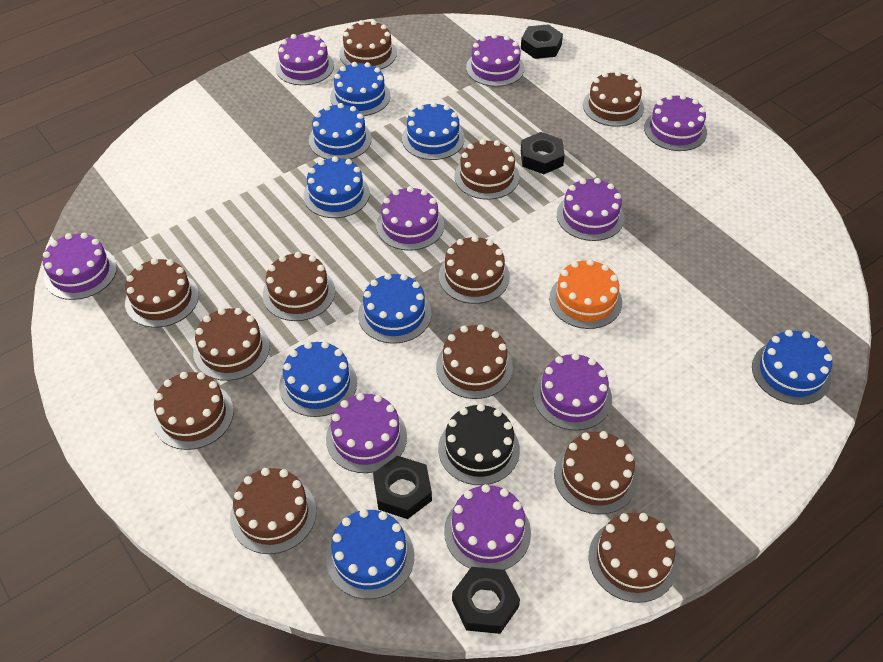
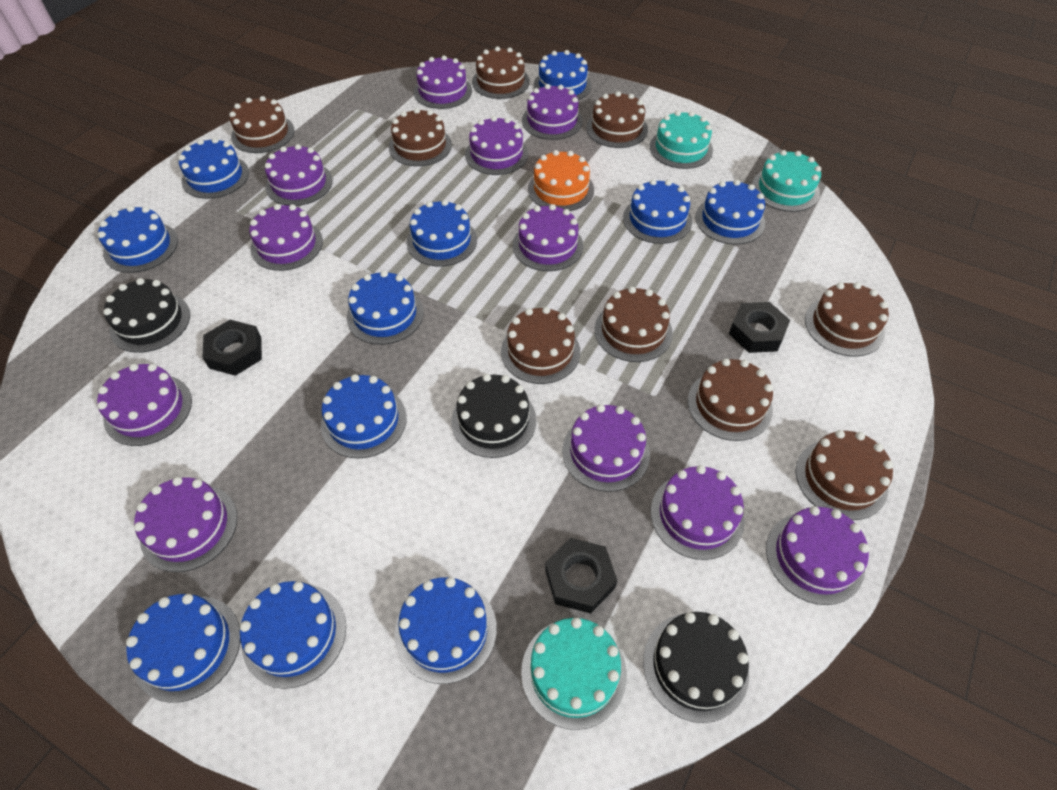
black cake: [438,404,520,485] = 1 -> [103,278,190,353] [451,374,536,458] [643,612,749,723] = 3
black nut: [373,456,432,519] [452,567,520,634] [521,24,563,59] [521,132,565,174] = 4 -> [203,320,262,376] [545,538,618,614] [729,302,790,353] = 3
blue cake: [279,341,357,417] [303,156,370,218] [309,103,372,159] [326,509,414,599] [330,62,390,116] [358,273,431,344] [402,102,465,160] [752,330,832,405] = 8 -> [98,206,178,273] [126,594,240,703] [178,138,249,199] [240,581,346,689] [321,374,407,458] [347,271,424,345] [394,577,497,684] [407,200,477,266] [534,50,592,100] [623,179,692,244] [695,180,765,244] = 11
brown cake: [125,258,199,328] [153,372,234,450] [193,308,270,381] [230,468,316,554] [263,252,335,321] [339,20,397,70] [436,324,513,399] [439,236,510,304] [454,139,519,200] [554,431,638,514] [583,71,644,127] [589,513,678,603] = 12 -> [229,96,295,153] [389,108,452,166] [472,46,530,99] [501,307,580,384] [586,91,648,148] [595,287,673,362] [688,358,773,441] [796,430,893,520] [805,282,889,356] = 9
purple cake: [43,233,117,300] [275,32,334,85] [326,393,407,473] [376,186,444,251] [444,484,531,570] [466,34,525,87] [533,353,612,430] [557,178,624,241] [644,94,707,151] = 9 -> [97,364,192,446] [134,477,237,572] [249,204,323,271] [265,144,333,206] [414,55,472,109] [465,116,528,175] [513,204,583,271] [522,84,583,140] [562,404,650,492] [651,465,745,560] [766,506,869,605] = 11
turquoise cake: none = 0 -> [521,617,627,730] [650,111,713,169] [752,150,821,212] = 3

